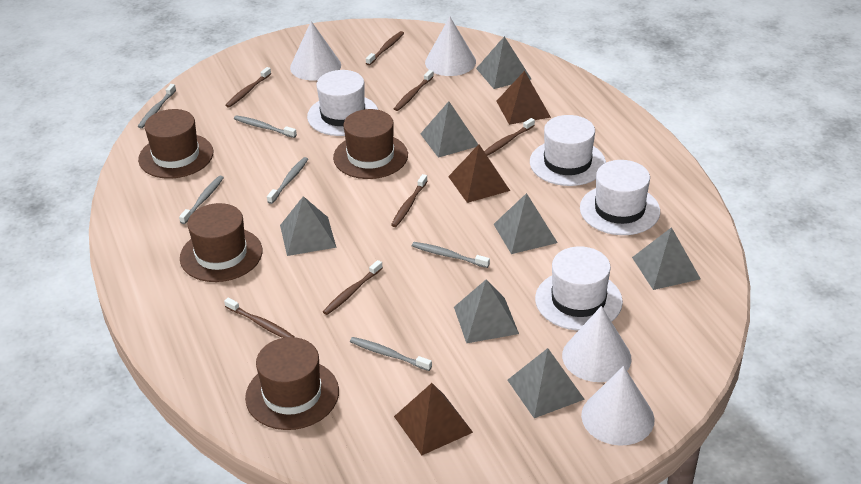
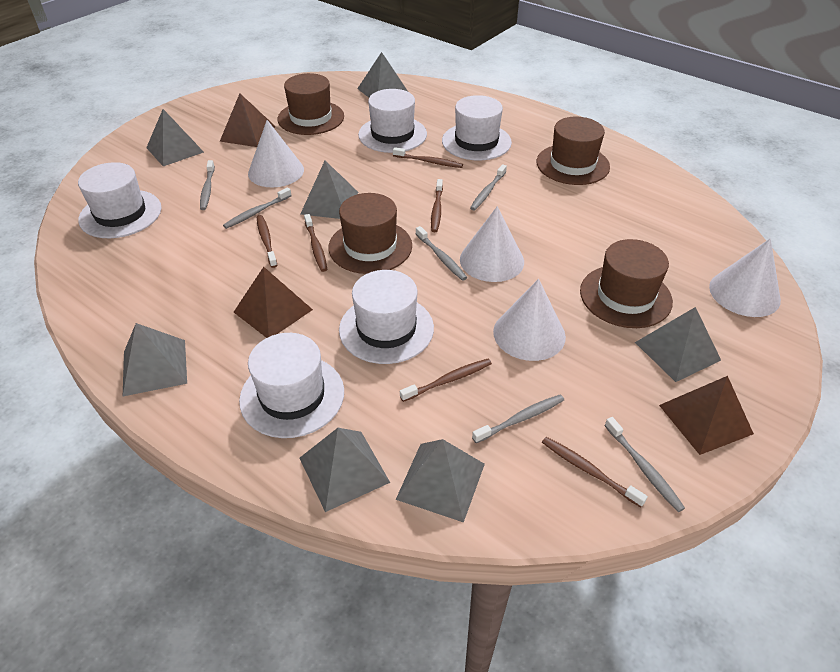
brown toothbrush: [224,298,295,338] [225,67,271,108] [323,260,383,315] [366,31,404,65] [391,174,427,227] [394,70,434,111] [484,118,535,156] = 7 -> [257,215,277,268] [304,214,327,272] [393,147,463,168] [400,359,492,402] [431,179,443,232] [542,437,648,507] = 6
white hat: [307,70,378,136] [530,115,606,186] [535,246,623,331] [580,160,660,235] = 4 -> [78,162,162,238] [239,333,344,438] [339,270,434,364] [358,89,427,153] [442,95,512,160] = 5

